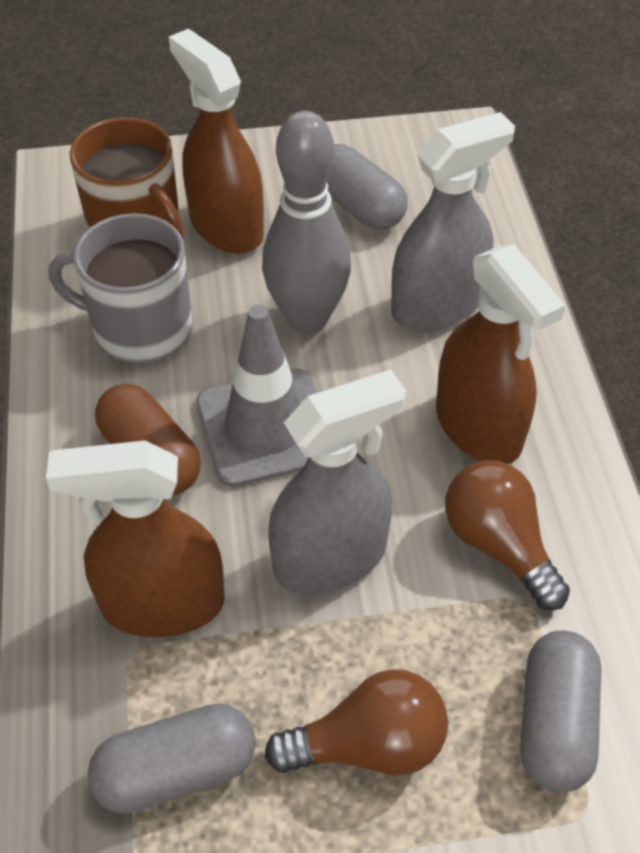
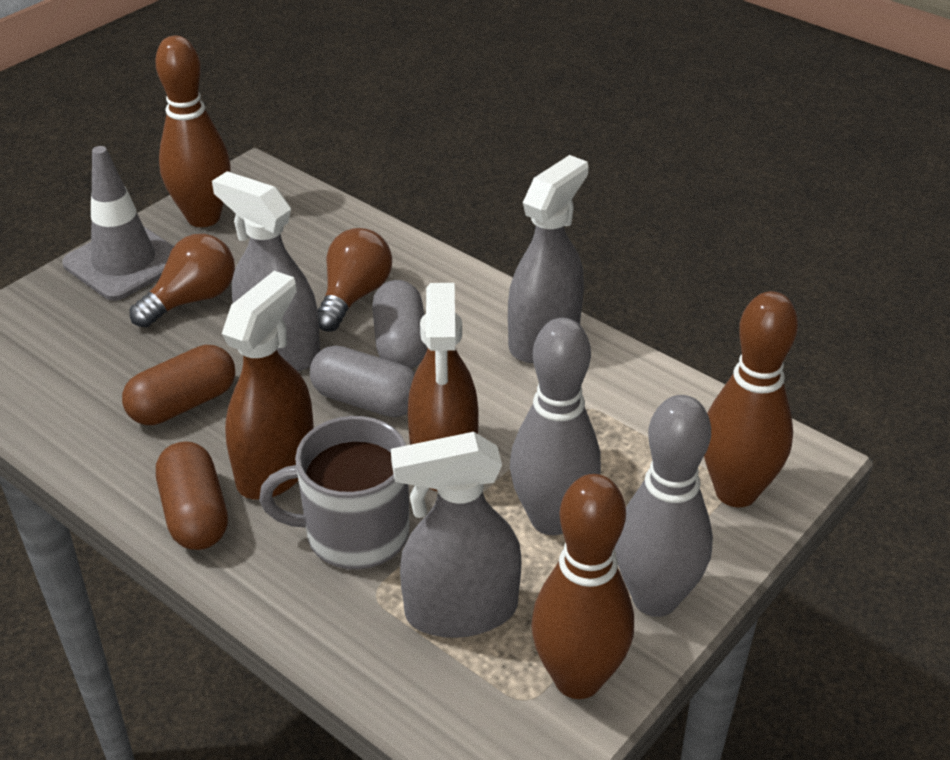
brown bowling pin: none = 0 -> [155,36,231,227] [531,474,634,699] [704,291,798,507] = 3
brown capsule: [95,384,201,495] = 1 -> [122,345,235,425] [156,441,228,550] = 2
brown mug: [70,117,183,239] = 1 -> none = 0
brown spray bottle: [46,440,225,637] [169,29,264,254] [436,244,565,464] = 3 -> [222,271,314,500] [408,283,479,492] = 2
grey bowling pin: [262,111,351,334] = 1 -> [510,318,601,535] [615,395,713,617] = 2
grey capsule: [88,703,256,814] [327,144,407,230] [521,630,601,793] = 3 -> [310,345,415,417] [372,280,428,369] = 2
grey spray bottle: [268,370,406,594] [391,112,515,331] = 2 -> [212,171,320,371] [391,432,521,638] [508,155,589,363] = 3

